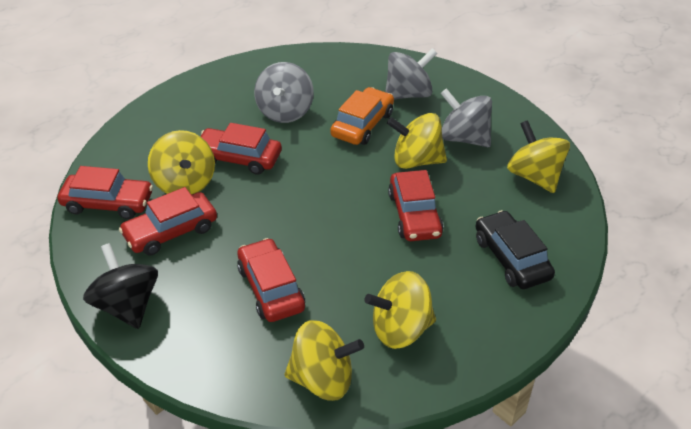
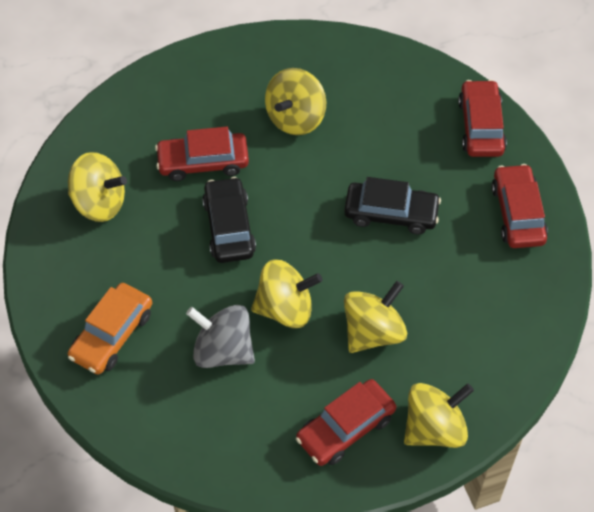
black car: [475,210,555,289] = 1 -> [202,177,256,263] [344,177,441,234] = 2
black spinning top: [83,243,158,329] = 1 -> none = 0
grey spinning top: [254,62,314,123] [385,48,437,99] [441,88,492,147] = 3 -> [186,305,255,368] = 1
red car: [57,166,153,219] [119,187,217,256] [200,123,282,175] [237,238,305,322] [388,170,444,241] = 5 -> [155,127,249,181] [296,379,396,466] [458,80,507,157] [491,164,548,248] = 4

